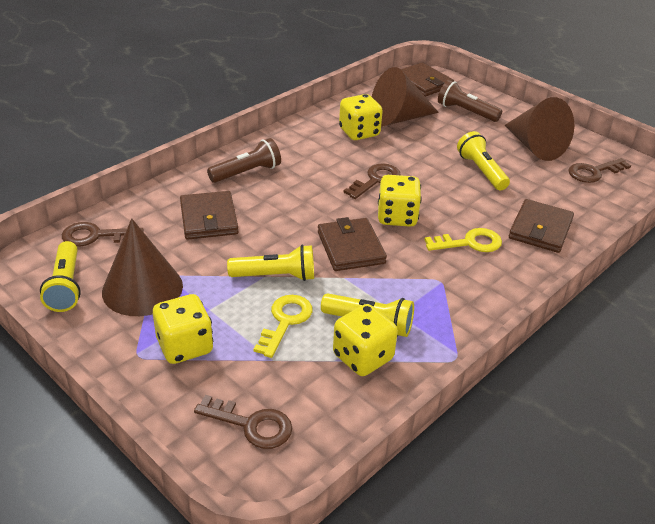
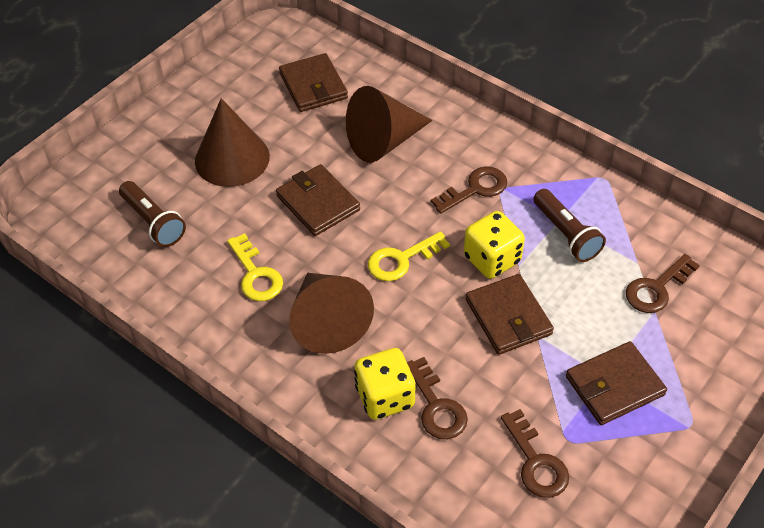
yellow dice: [153,294,213,364] [333,304,398,376] [339,94,383,140] [378,175,422,227] = 4 -> [354,348,415,420] [464,211,525,279] = 2
yellow flashlight: [40,241,81,312] [227,245,314,281] [321,293,414,337] [457,131,510,190] = 4 -> none = 0

